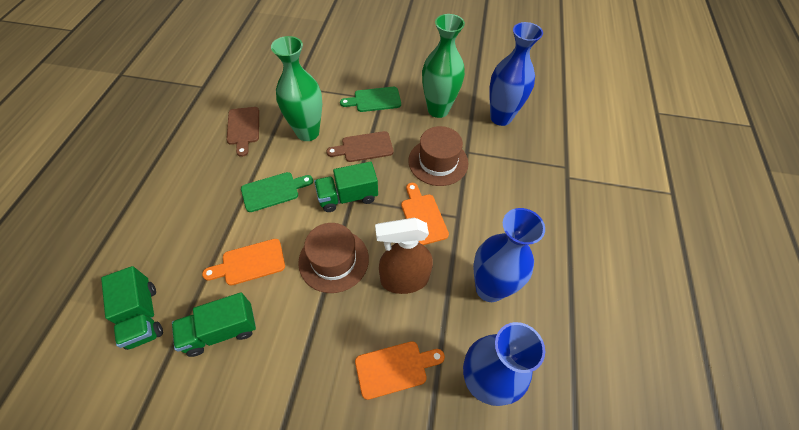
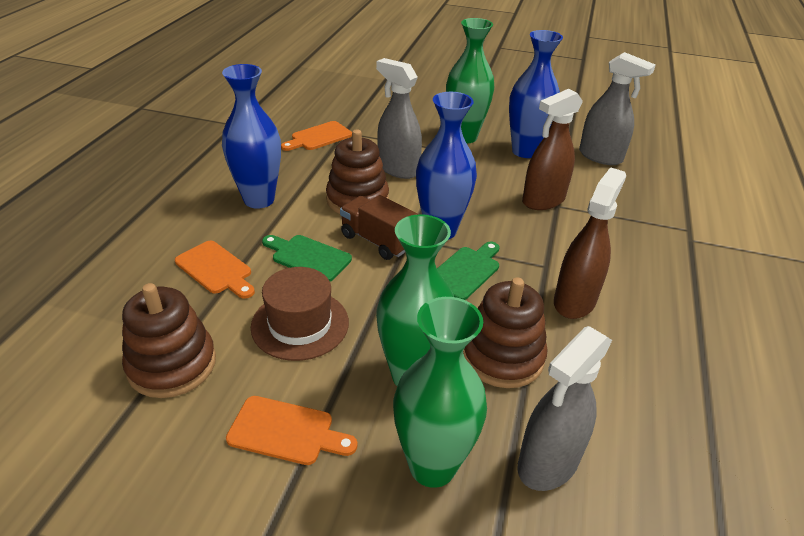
brown cutting board: [227,107,259,157] [326,131,393,162] = 2 -> none = 0
brown hat: [298,223,369,293] [408,126,468,186] = 2 -> [251,267,349,361] = 1
brown spray bottle: [375,217,433,294] = 1 -> [522,89,583,210] [554,167,626,319] = 2
brown stacking toy: none = 0 -> [122,283,216,398] [326,130,389,214] [463,277,548,388] = 3
brown truck: none = 0 -> [340,195,418,260] = 1
green truck: [101,266,163,350] [172,292,256,357] [314,162,378,212] = 3 -> none = 0
green vase: [271,36,322,141] [422,14,465,118] = 2 -> [376,214,454,386] [393,297,487,488] [446,18,494,143] = 3
grey spray bottle: none = 0 -> [376,58,422,179] [518,326,612,491] [579,52,656,165] = 3

